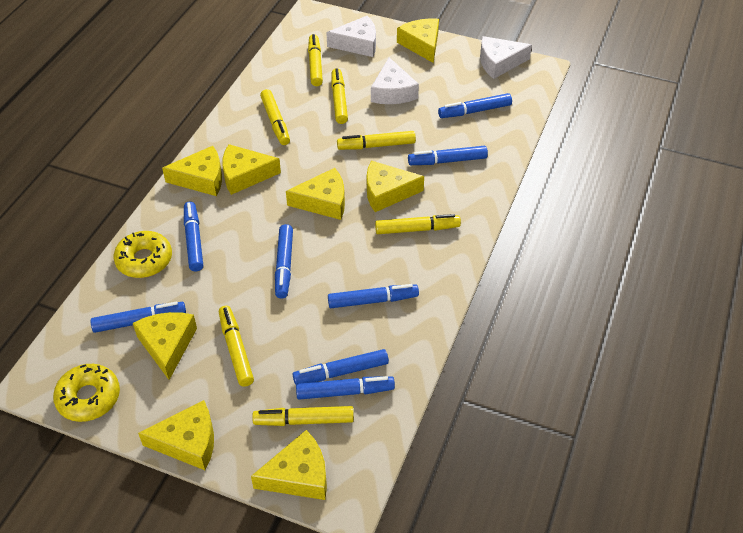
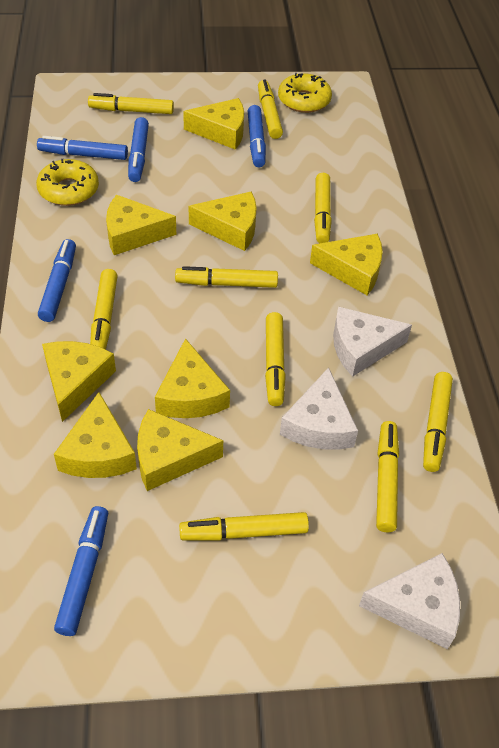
blue marker: [90,301,186,333] [184,201,203,271] [275,224,293,299] [293,349,389,385] [296,376,395,400] [328,284,419,308] [408,146,488,165] [438,93,512,118] = 8 -> [37,136,128,160] [38,239,76,322] [54,506,108,636] [128,117,149,182] [248,105,266,167] = 5
yellow marker: [219,306,254,387] [252,406,354,426] [260,89,290,145] [308,34,323,86] [331,68,348,124] [337,131,416,150] [375,214,461,234] = 7 -> [88,93,174,114] [90,269,118,349] [175,266,278,288] [179,512,309,541] [258,79,283,139] [265,312,286,406] [314,173,332,243] [376,421,399,532] [423,372,453,472] = 9

